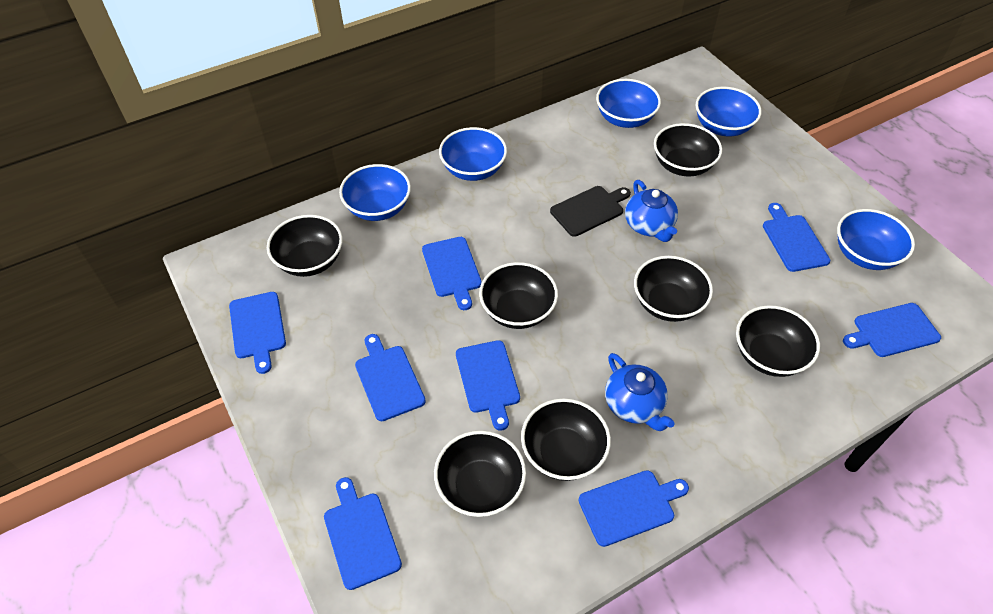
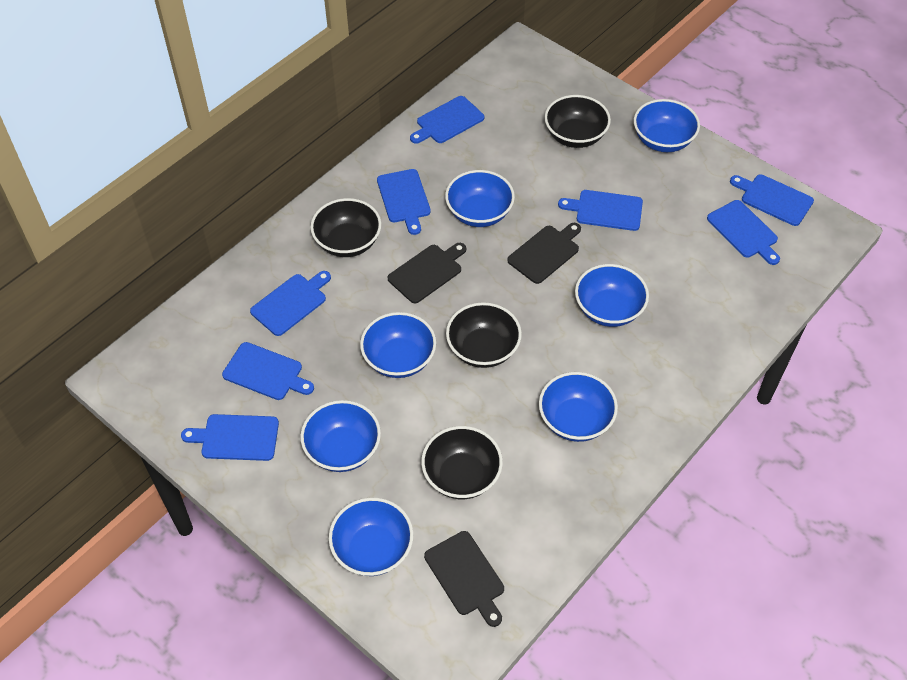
black bowl: [267,215,343,277] [434,431,526,517] [479,262,558,329] [521,398,611,481] [634,256,713,322] [654,123,722,176] [736,305,820,377] = 7 -> [310,198,381,257] [421,426,503,499] [446,302,522,368] [545,95,611,148] = 4
black cutting board: [550,186,631,237] = 1 -> [388,243,466,303] [424,531,504,627] [507,223,581,284] = 3
blue bowl: [339,164,411,221] [439,127,507,181] [596,79,661,128] [696,87,762,136] [837,209,915,270] = 5 -> [300,400,381,472] [329,498,413,576] [360,312,436,378] [445,170,515,227] [539,372,618,442] [575,264,649,327] [634,99,700,152] = 7
blue teapot: [605,353,675,431] [625,180,678,242] = 2 -> none = 0

